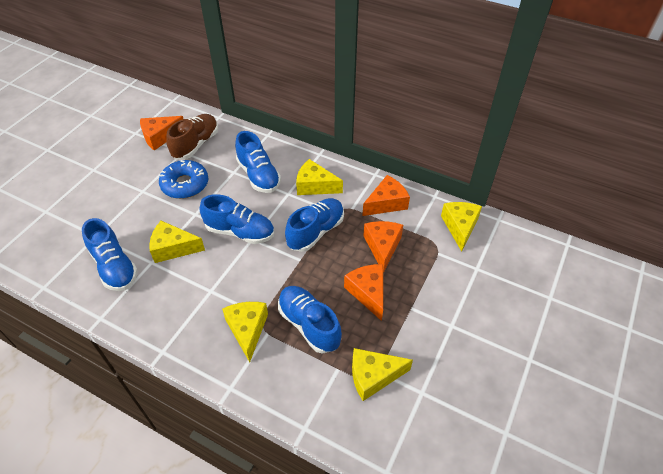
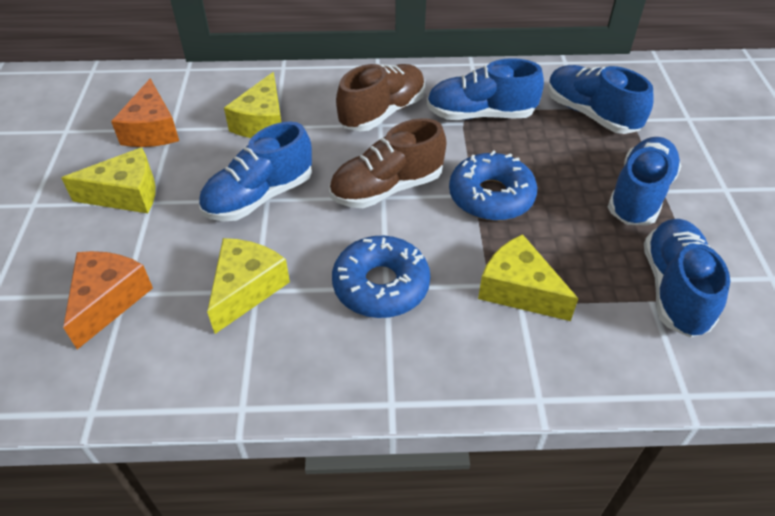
blue donut: [159,160,208,199] = 1 -> [332,236,430,318] [449,150,537,221] = 2
brown shoe: [166,114,218,159] = 1 -> [329,118,446,208] [336,64,425,132] = 2
orange cheese: [140,116,183,150] [344,264,383,321] [362,175,410,216] [363,221,403,273] = 4 -> [63,251,153,349] [111,79,179,147] = 2
yellow cheese: [149,221,205,263] [222,302,268,362] [296,159,343,195] [352,348,413,401] [441,202,482,252] = 5 -> [62,147,156,213] [207,238,290,334] [224,72,281,138] [478,234,578,321] = 4

